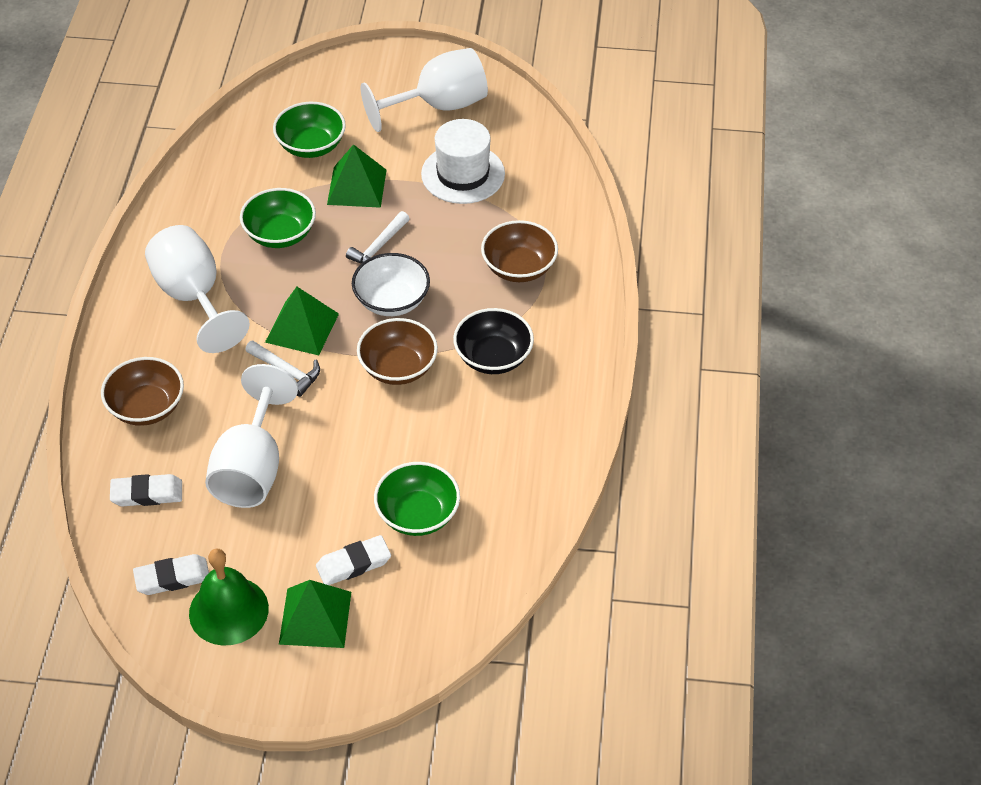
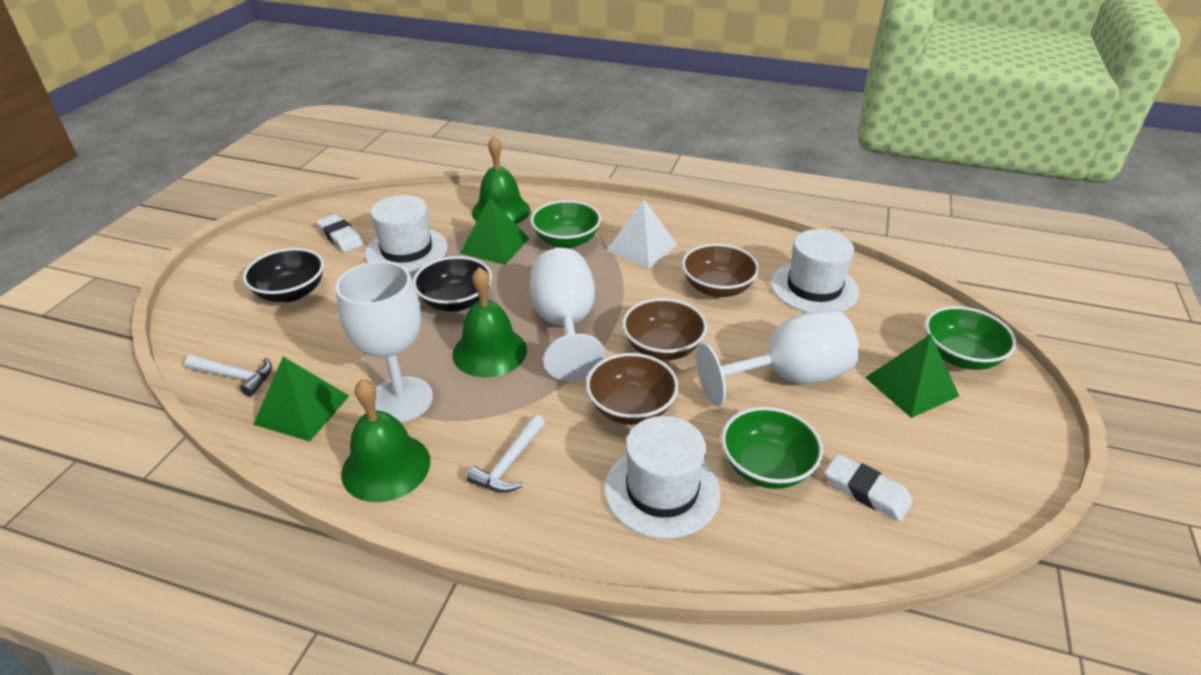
black bowl: [453,308,534,374] = 1 -> [243,248,324,302] [413,256,492,312] = 2
green bell: [189,549,269,646] = 1 -> [341,379,430,502] [452,267,527,377] [472,136,531,224] = 3
white bowl: [352,253,430,316] = 1 -> none = 0
white eraser: [110,474,182,507] [133,554,209,595] [316,535,391,585] = 3 -> [316,214,364,252] [825,454,913,522] = 2
white hat: [421,119,505,204] = 1 -> [365,195,448,273] [605,416,721,539] [771,229,859,312] = 3
white pyramid: none = 0 -> [606,200,677,269] = 1

